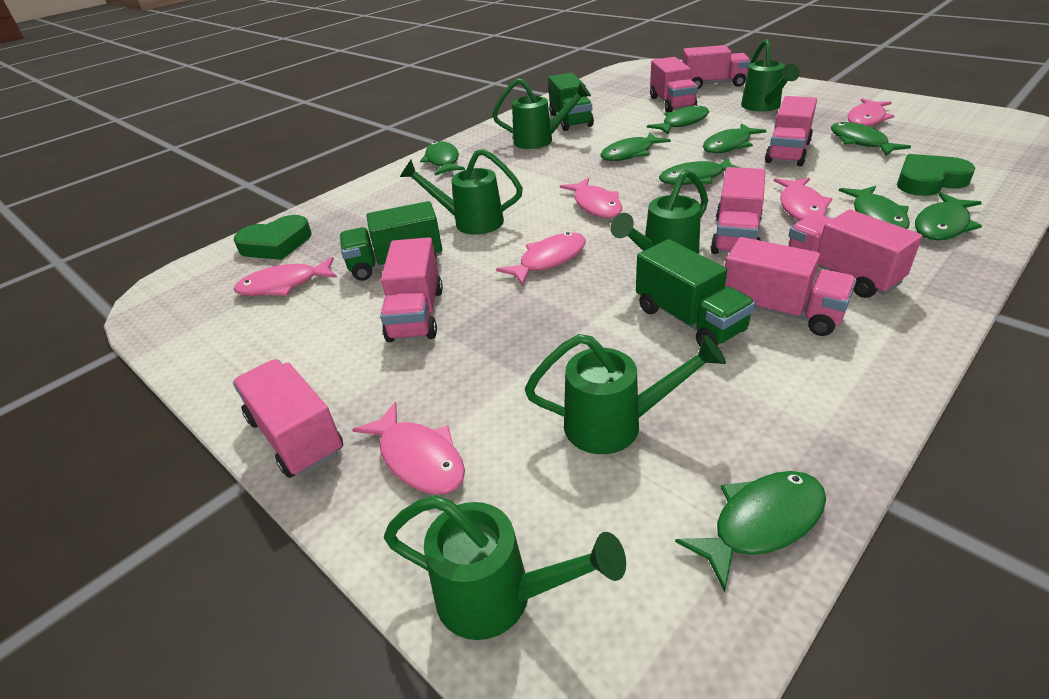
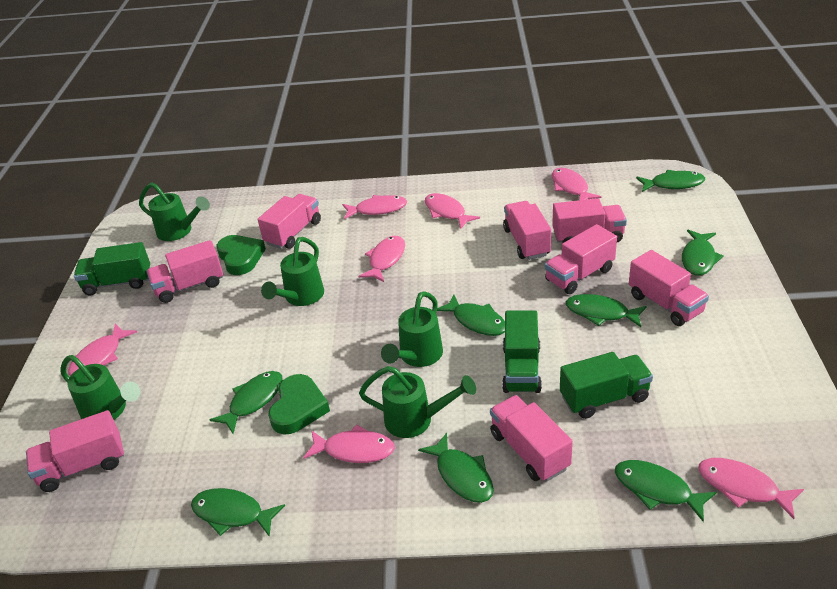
green fish: [420,141,465,176] [601,132,671,161] [647,104,709,134] [659,158,741,185] [675,471,826,592] [703,123,767,153] [831,122,911,156] [839,186,910,229] [915,192,982,240] = 9 -> [191,488,285,537] [209,371,283,434] [418,433,494,503] [437,295,505,336] [566,294,647,327] [615,460,716,522] [636,170,705,192] [682,230,724,276] = 8
green watering can: [384,495,626,640] [400,149,523,235] [492,78,591,149] [525,334,726,454] [610,169,708,254] [741,39,800,111] = 6 -> [60,355,141,420] [139,183,210,241] [261,237,324,306] [359,366,476,438] [381,291,443,367] = 5
pink fish: [234,257,337,296] [352,402,465,494] [496,232,586,286] [560,178,622,218] [774,178,832,221] [848,98,894,126] = 6 -> [68,324,137,376] [303,424,395,463] [342,195,407,219] [358,236,405,282] [425,193,480,229] [552,168,601,200] [698,458,804,519] = 7

